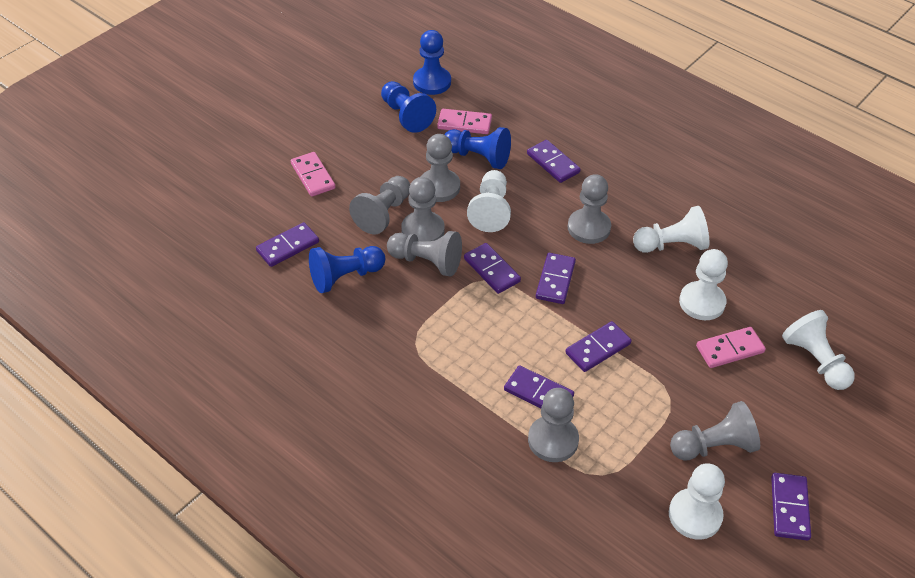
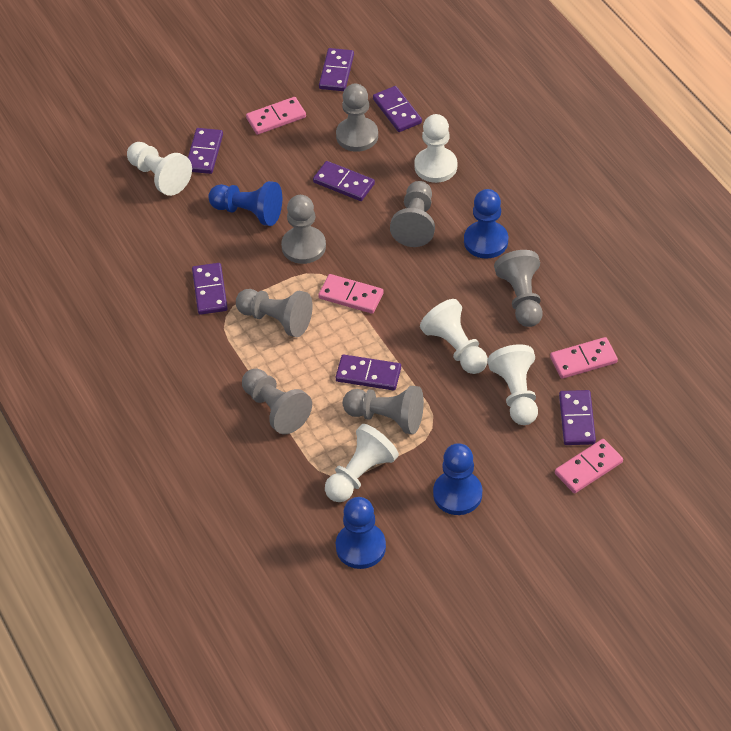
pink domino: [291,152,336,197] [437,109,492,134] [696,327,766,368] = 3 -> [246,97,306,135] [318,274,384,314] [550,337,618,379] [555,439,623,493] = 4

